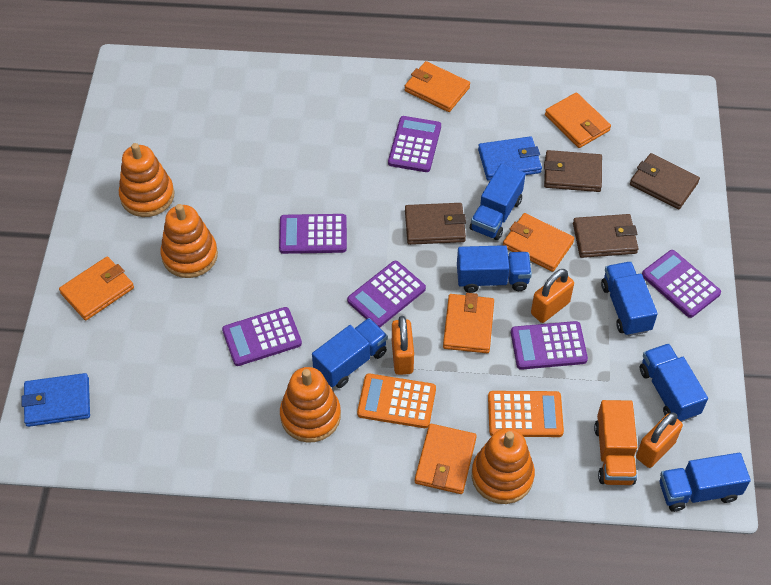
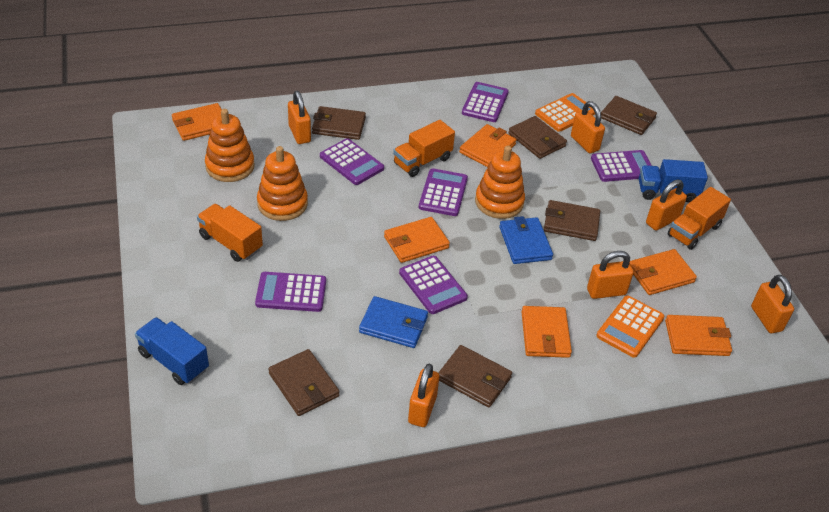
blue truck: [312,318,388,388] [457,245,532,293] [470,164,525,240] [601,262,658,336] [640,343,708,422] [660,453,751,512] = 6 -> [135,317,209,385] [639,159,708,202] = 2
brown wallet: [405,203,466,245] [544,150,602,192] [573,214,638,258] [630,153,700,209] = 4 -> [268,349,340,416] [312,106,366,140] [438,345,512,407] [508,116,567,159] [544,200,600,241] [601,96,657,135] = 6
orange padlock: [392,316,414,375] [531,269,574,323] [636,412,683,468] = 3 -> [288,91,311,144] [408,364,439,427] [571,101,605,153] [587,251,634,299] [646,180,687,231] [751,275,794,333] = 6
orange stacking toy: [119,143,174,217] [160,204,218,278] [280,367,341,442] [472,428,535,504] = 4 -> [205,109,255,182] [257,146,308,221] [475,146,525,219] = 3
orange truck: [594,400,637,485] = 1 -> [197,204,263,262] [393,120,455,177] [668,187,731,250] = 3

